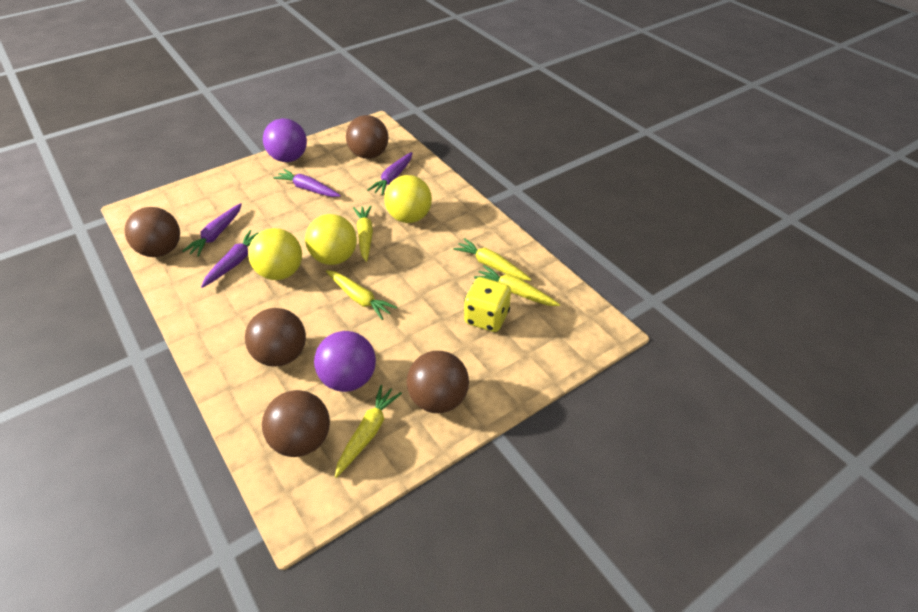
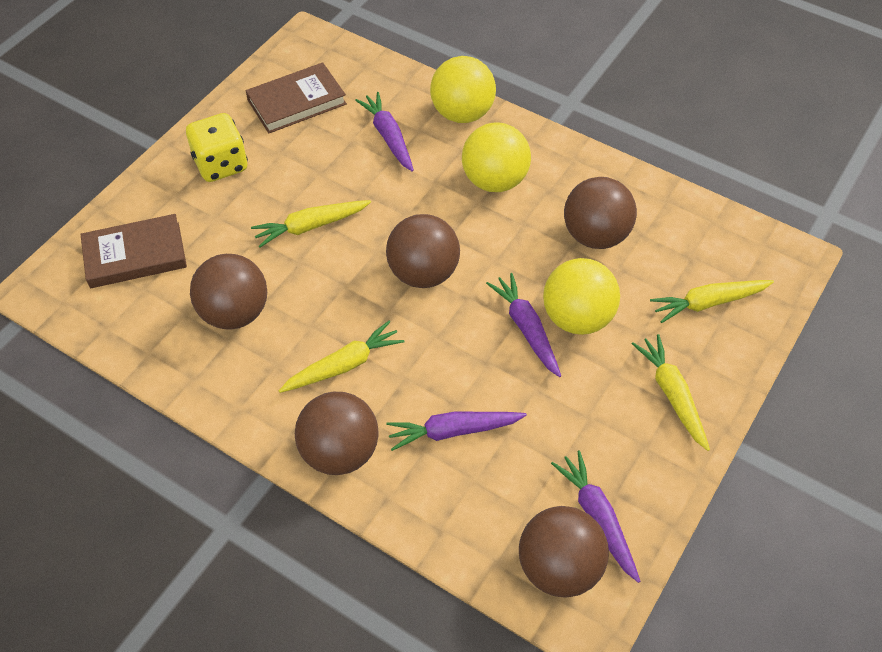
brown book: none = 0 -> [80,214,187,288] [246,62,347,133] = 2
purple ball: [263,118,307,162] [314,331,376,392] = 2 -> none = 0
yellow carrot: [326,270,397,320] [335,385,402,478] [353,206,373,262] [453,238,531,281] [474,265,560,306] = 5 -> [251,200,371,248] [279,321,404,393] [632,334,710,451] [650,280,774,323] = 4

